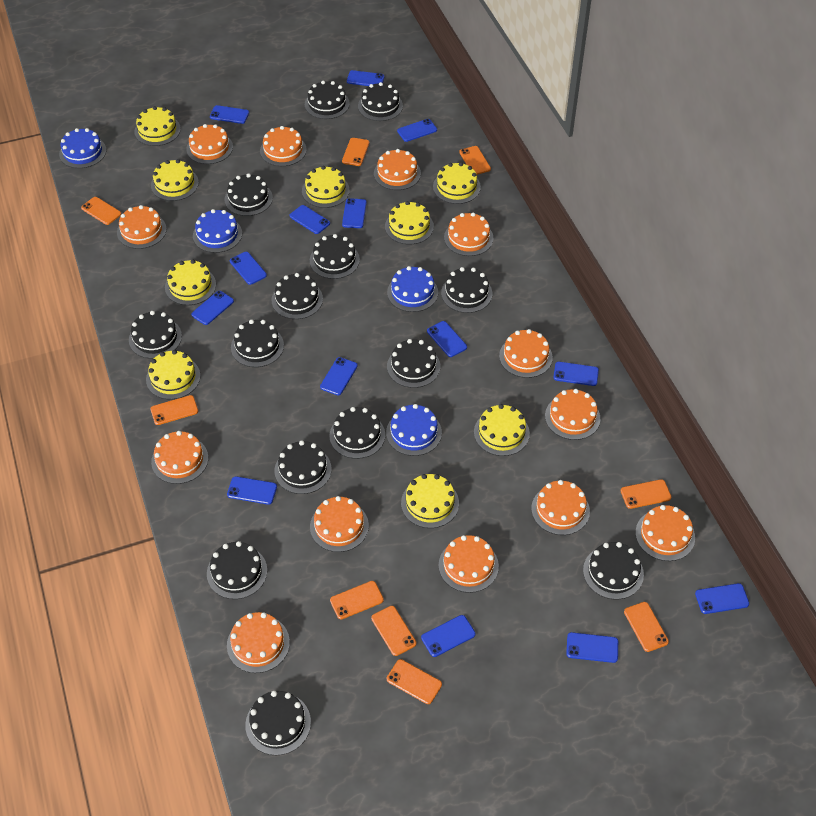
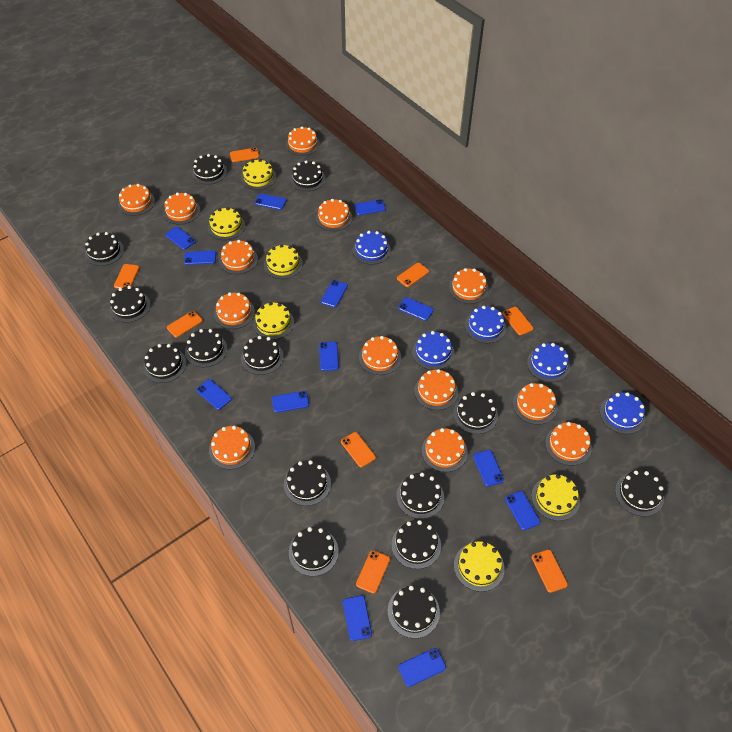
blue cake: [59,128,106,168] [193,209,242,253] [386,404,442,456] [387,266,438,312] = 4 -> [353,231,391,265] [412,331,454,370] [465,306,506,343] [527,343,570,382] [600,392,645,434] = 5
blue phone: [191,291,234,325] [210,105,249,124] [227,476,277,505] [230,252,267,285] [290,205,330,234] [320,357,358,395] [342,198,367,228] [347,70,385,86] [397,119,437,142] [421,615,475,657] [427,321,467,357] [553,362,599,386] [566,632,618,663] [695,583,749,614] = 14 -> [165,227,196,250] [184,250,216,265] [196,379,232,410] [255,194,286,210] [272,391,309,413] [319,342,339,371] [321,280,348,307] [343,595,372,641] [354,199,386,215] [398,297,434,321] [398,648,446,687] [473,450,504,487] [505,491,540,530] = 13
orange phone: [81,197,121,225] [150,395,198,425] [330,581,384,619] [342,138,370,166] [371,606,416,656] [387,659,442,704] [459,146,491,175] [621,479,671,509] [624,602,669,652] = 9 -> [114,264,140,289] [167,311,203,338] [230,148,259,162] [341,432,376,467] [356,550,390,594] [397,263,429,287] [502,307,533,335] [531,549,568,593] = 8
yellow cake: [134,106,181,146] [146,350,200,399] [151,159,199,201] [165,260,216,305] [302,166,350,208] [385,201,434,245] [401,474,459,528] [433,162,481,204] [474,404,530,456] = 9 -> [208,207,245,240] [241,159,276,190] [253,302,294,340] [264,244,303,279] [454,541,505,592] [531,474,580,521] = 6

